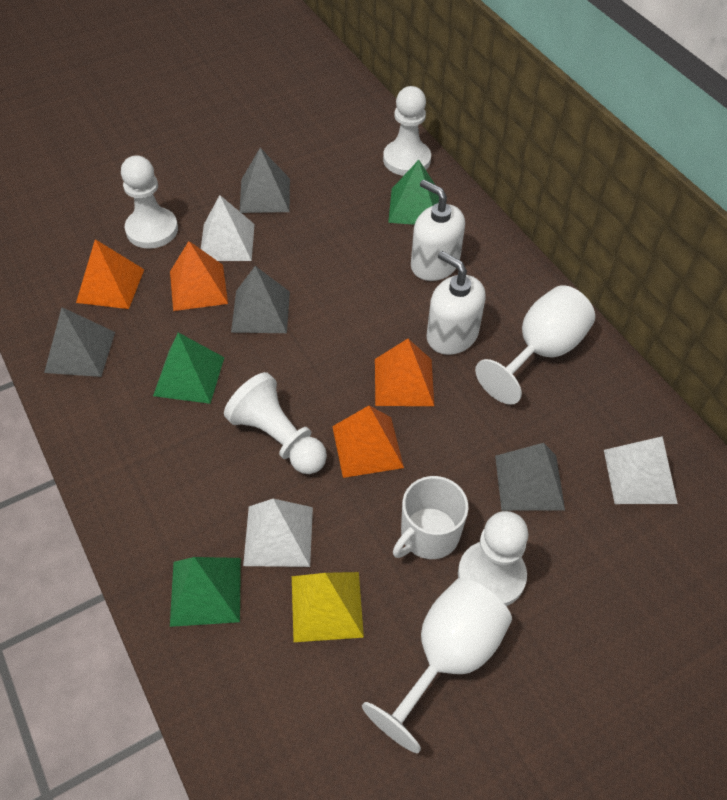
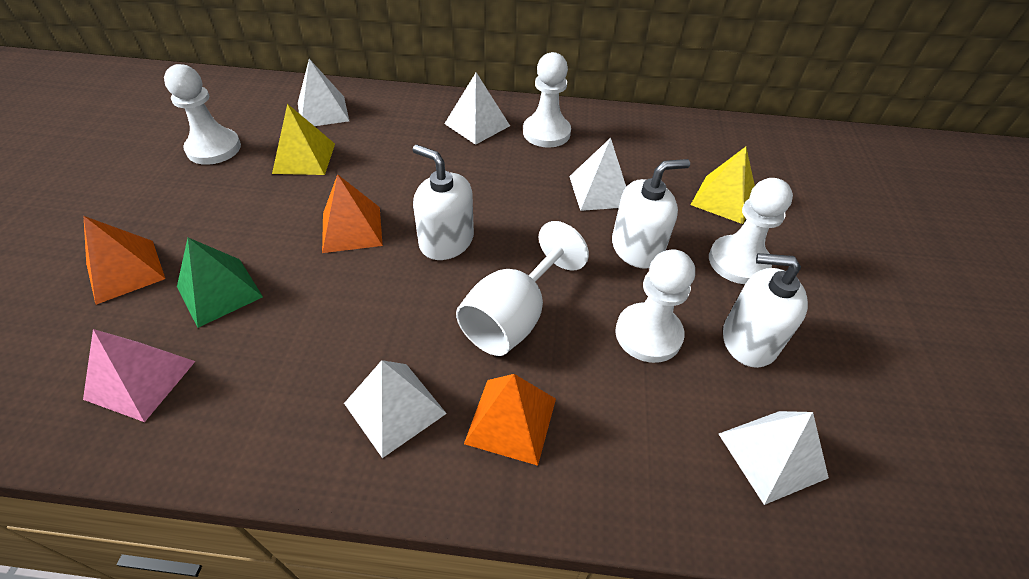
green pyramid: [153,332,225,404] [170,557,241,627] [388,160,439,225] = 3 -> [177,238,263,328] = 1
grey pyramid: [44,307,115,377] [231,266,290,333] [240,148,290,213] [495,443,565,511] = 4 -> none = 0
orange pyramid: [76,239,144,309] [170,241,228,311] [332,405,404,478] [375,339,434,406] = 4 -> [84,216,165,305] [322,174,383,253] [464,374,556,466] = 3
pink pyramid: none = 0 -> [83,329,196,422] = 1
white goblet: [362,578,512,753] [475,285,595,405] = 2 -> [456,221,589,356] = 1
white mug: [393,476,469,559] = 1 -> none = 0
white pyramid: [201,195,255,261] [243,499,313,567] [604,436,678,504] = 3 -> [298,59,349,126] [344,360,447,458] [444,72,510,145] [569,138,626,211] [719,411,829,505] = 5
white soap dispenser: [411,180,465,281] [426,251,486,355] = 2 -> [413,145,474,260] [612,159,690,269] [723,253,808,368] = 3
yellow pyramid: [292,572,364,642] = 1 -> [272,104,335,175] [691,147,755,224] = 2

